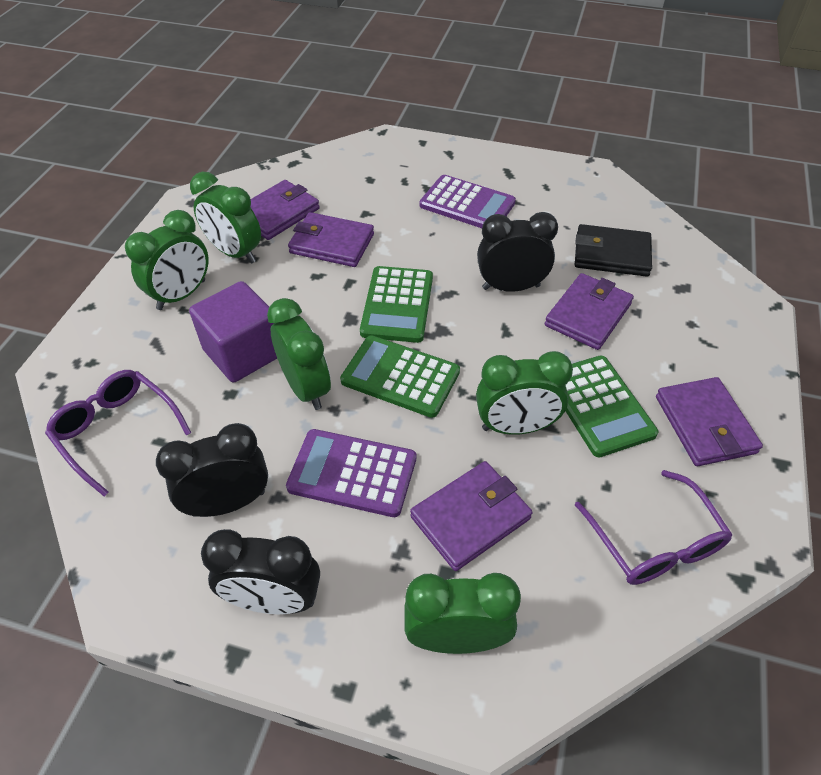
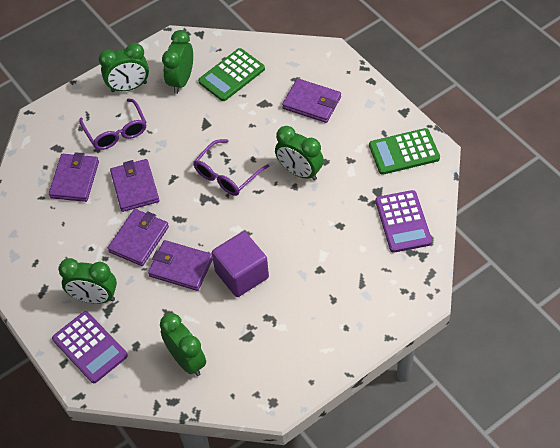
black clock: [156,423,268,517] [201,529,320,614] [477,212,558,292] = 3 -> none = 0
black wallet: [575,224,652,277] = 1 -> none = 0
green calculator: [340,335,460,418] [360,266,433,343] [566,356,658,457] = 3 -> [198,48,265,101] [369,128,440,175] = 2

